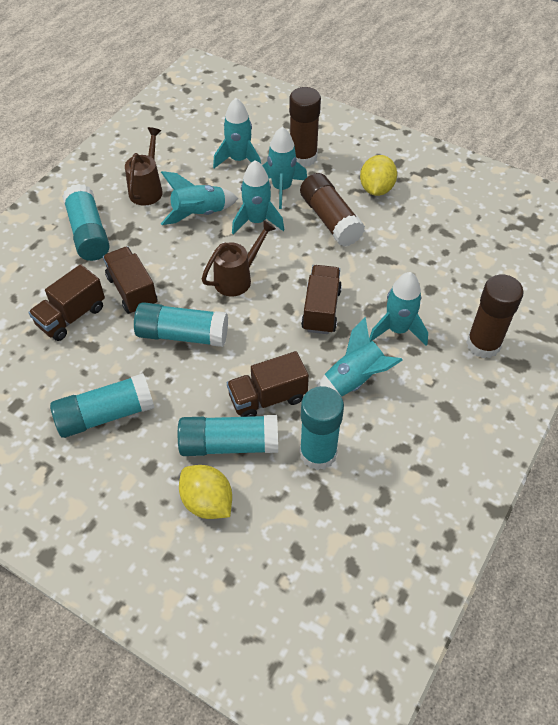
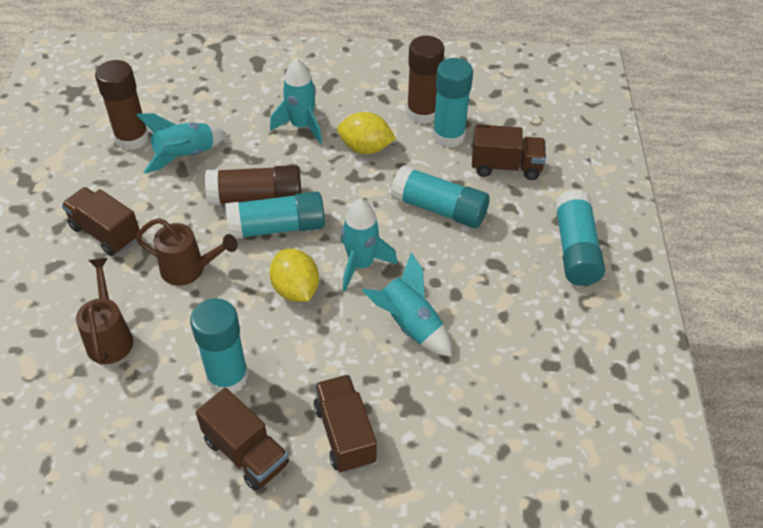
turquoise rocket: [161,171,238,225] [213,98,261,168] [232,160,284,234] [262,127,307,209] [317,317,403,397] [369,272,428,346] = 6 -> [136,113,227,173] [270,58,322,144] [341,198,398,291] [362,252,452,357] = 4

